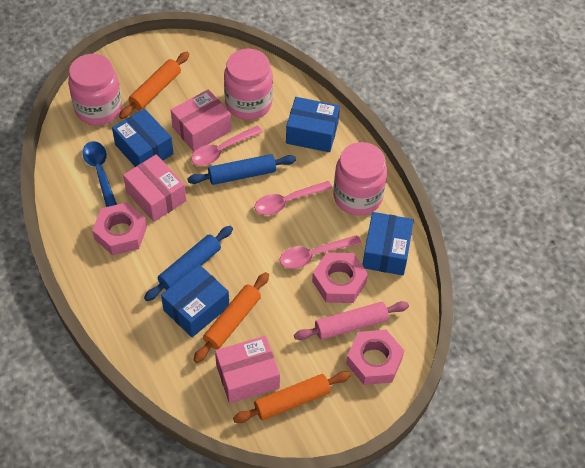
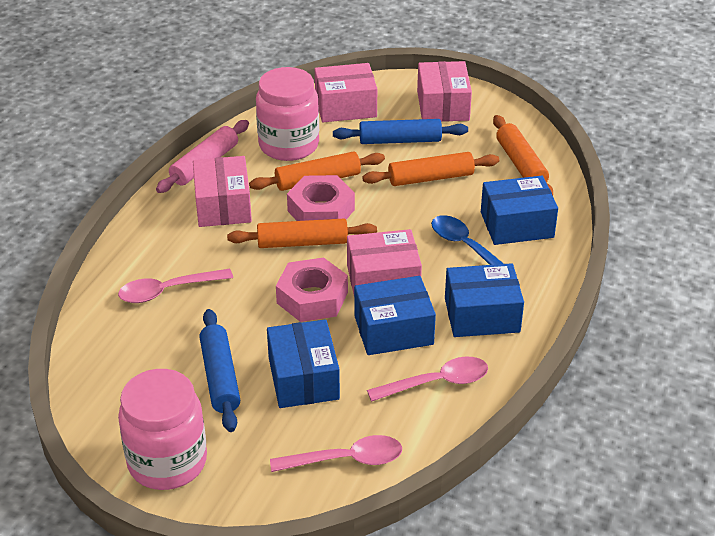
orange rolling pin: [119,52,189,119] [194,272,269,363] [233,371,351,423] = 3 -> [227,219,377,248] [249,151,385,191] [362,152,499,186] [493,115,553,196] = 4
pink box: [123,155,186,222] [171,89,231,152] [215,336,280,404] = 3 -> [193,156,252,227] [315,63,377,122] [347,229,422,294] [417,61,472,122] = 4
pink jar: [68,54,122,126] [224,49,273,120] [333,142,387,216] = 3 -> [118,369,207,490] [256,67,319,161] = 2
pink nut: [92,202,147,255] [312,252,368,303] [346,330,404,385] = 3 -> [276,257,348,322] [287,175,355,221] = 2

